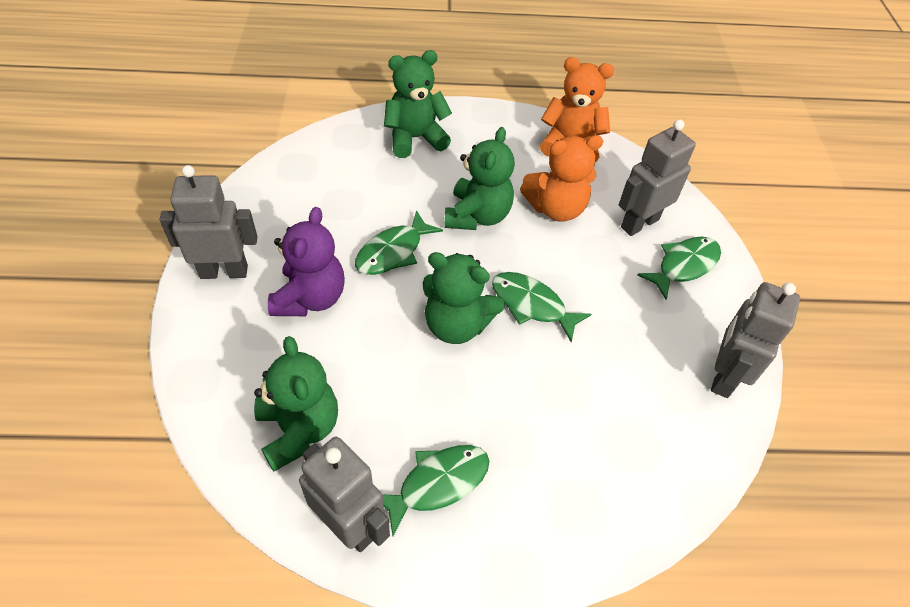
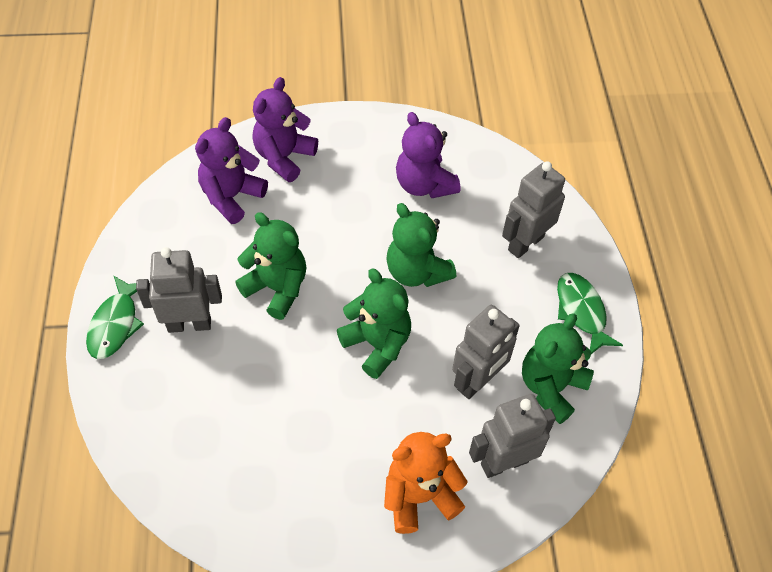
green fish: [355,210,443,275] [382,445,489,536] [492,272,591,342] [637,237,721,300] = 4 -> [86,275,144,359] [557,273,623,354] = 2
orange teddy bear: [520,135,603,222] [540,57,614,162] = 2 -> [384,432,468,534] = 1
purple teddy bear: [268,207,345,316] = 1 -> [195,117,268,224] [253,77,318,182] [396,112,460,198] = 3

